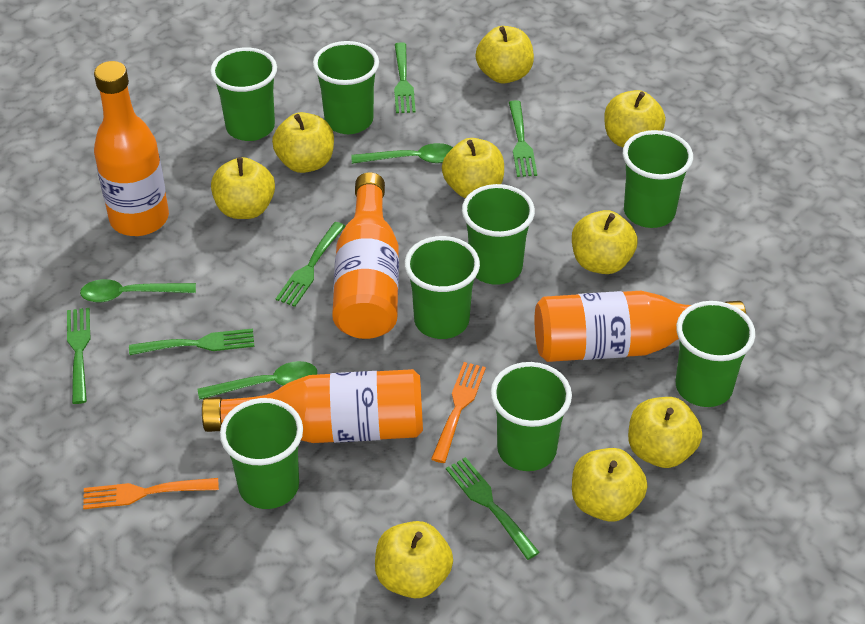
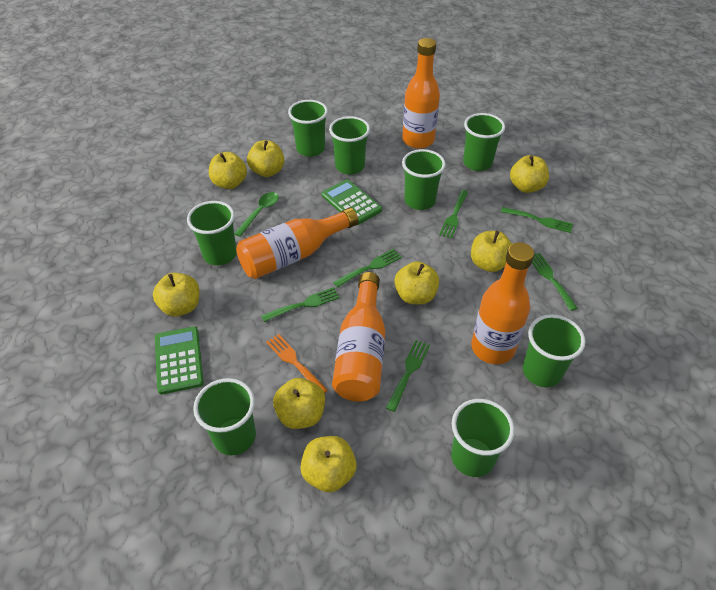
green calculator: none = 0 -> [155,326,204,395] [322,179,382,225] = 2
green spoon: [80,279,196,302] [198,361,317,400] [351,143,453,164] = 3 -> [234,192,279,237] = 1
orange fork: [83,478,219,509] [431,362,486,463] = 2 -> [266,334,328,394] = 1
yellow apple: [211,157,275,219] [272,112,334,173] [375,521,453,598] [442,138,504,198] [476,26,534,83] [572,210,638,274] [572,448,647,522] [604,90,666,147] [628,397,702,468] = 9 -> [153,273,199,317] [209,152,247,189] [247,140,284,177] [273,378,325,429] [300,436,357,492] [394,261,439,304] [471,231,512,272] [510,155,549,193] = 8

